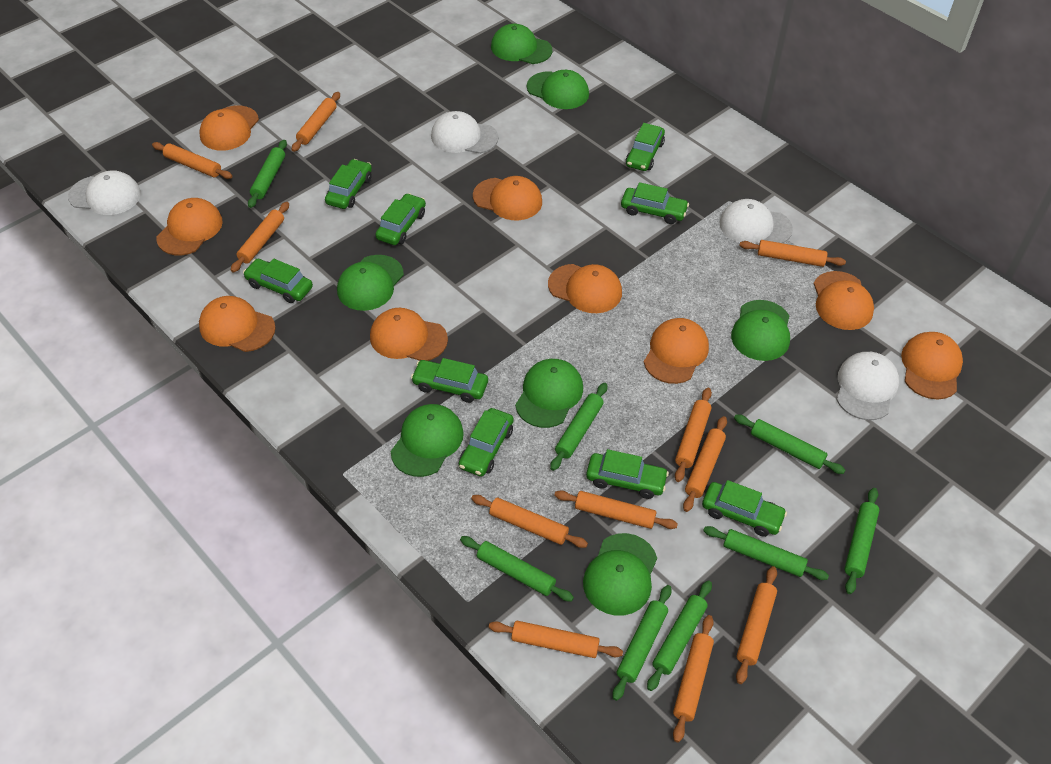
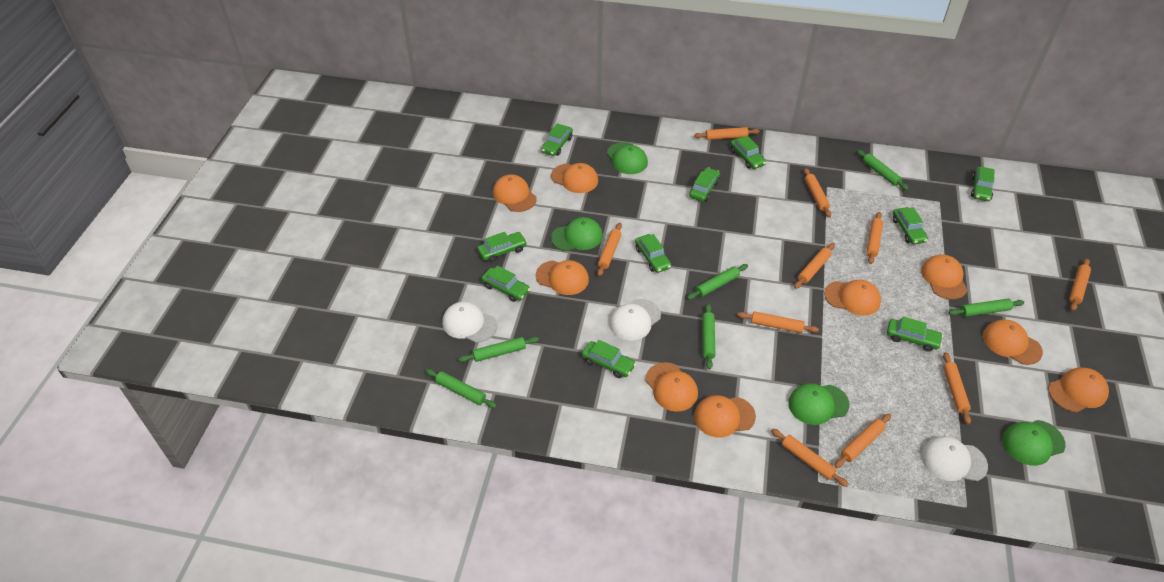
green cap: [337,255,404,311] [391,404,464,477] [491,24,552,64] [515,359,583,428] [527,70,589,109] [583,533,657,616] [731,300,790,361] = 7 -> [551,217,603,251] [607,142,648,174] [788,383,850,425] [1002,420,1066,466] = 4
green car: [243,259,313,303] [325,159,372,209] [375,193,426,245] [411,358,488,403] [459,408,514,476] [586,449,669,499] [621,182,689,224] [626,123,665,171] [702,480,787,537] = 9 -> [478,232,527,262] [482,266,530,302] [541,123,573,156] [582,340,636,378] [635,234,671,273] [689,167,720,202] [730,136,766,169] [887,317,943,352] [893,207,928,244] [971,166,995,201] = 10
green rolling pin: [248,140,287,208] [460,536,574,602] [550,383,607,471] [612,585,672,701] [647,580,712,691] [703,526,829,580] [734,414,845,474] [844,488,879,594] = 8 -> [425,369,497,408] [459,337,539,362] [687,264,748,300] [702,303,715,369] [857,150,909,190] [949,299,1024,317] = 6
orange rolling pin: [152,142,233,179] [231,202,289,273] [292,92,340,152] [471,495,588,548] [489,621,623,658] [554,490,678,529] [673,615,714,743] [675,388,712,482] [683,416,727,512] [736,566,777,684] [739,240,846,267] = 11 -> [597,223,622,276] [694,127,760,140] [737,311,819,333] [771,429,848,487] [794,243,835,289] [804,168,831,218] [835,414,891,468] [866,212,883,264] [943,352,971,425] [1069,259,1091,311] = 10
white cap: [68,170,141,215] [431,111,498,154] [720,199,793,244] [837,352,899,420] = 4 -> [442,302,497,343] [609,299,661,341] [921,436,988,481] = 3

